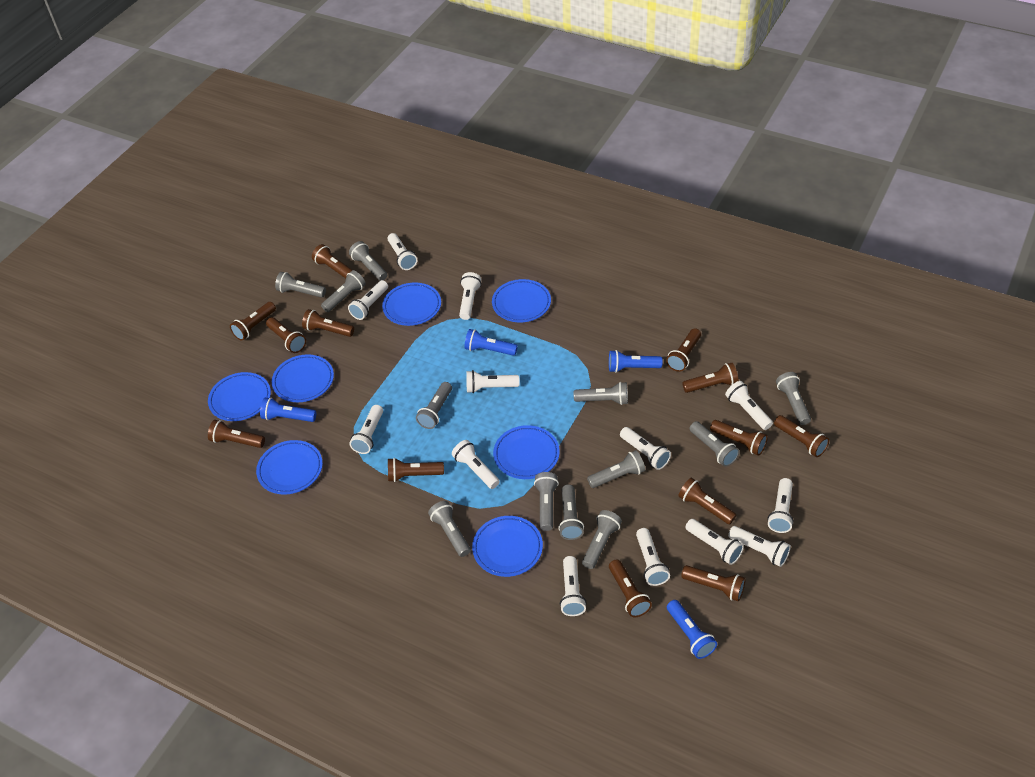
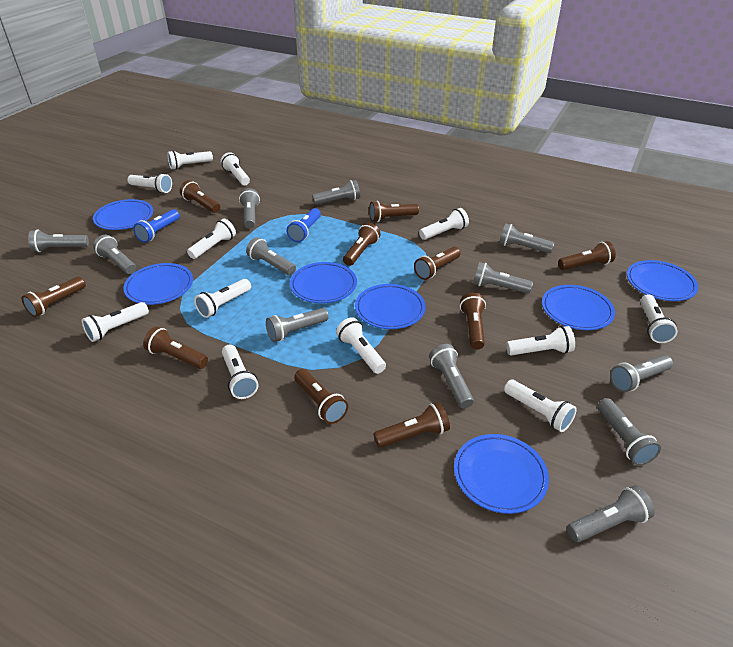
blue flashlight: [260,398,316,422] [464,329,518,356] [609,350,663,373] [667,600,717,659] = 4 -> [133,209,180,243] [286,208,321,242] = 2
brown flashlight: [208,420,265,448] [230,302,276,341] [266,317,306,353] [302,309,354,337] [312,244,352,278] [388,458,444,482] [609,559,652,617] [666,328,701,372] [678,478,736,524] [681,565,746,601] [682,363,738,393] [710,420,768,456] [774,415,829,457] = 13 -> [22,277,86,317] [143,326,208,369] [180,180,220,213] [294,369,348,424] [343,222,381,266] [369,201,419,222] [374,402,450,448] [414,247,460,280] [460,292,486,349] [558,241,616,270] = 10
white flashlight: [348,280,388,320] [349,405,383,454] [388,233,417,270] [452,440,500,489] [459,272,481,320] [466,370,520,393] [560,556,587,616] [620,427,671,470] [636,528,670,586] [685,519,744,565] [725,381,773,430] [728,526,791,567] [767,478,794,533] = 13 -> [82,302,149,342] [127,173,172,193] [167,151,213,170] [187,219,236,259] [194,279,251,318] [220,152,250,185] [222,344,258,399] [336,317,386,374] [419,208,469,240] [504,380,577,432] [506,326,575,355] [640,295,678,343] = 12

